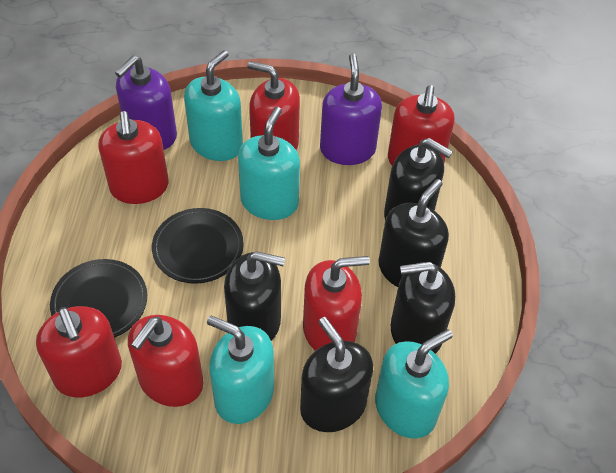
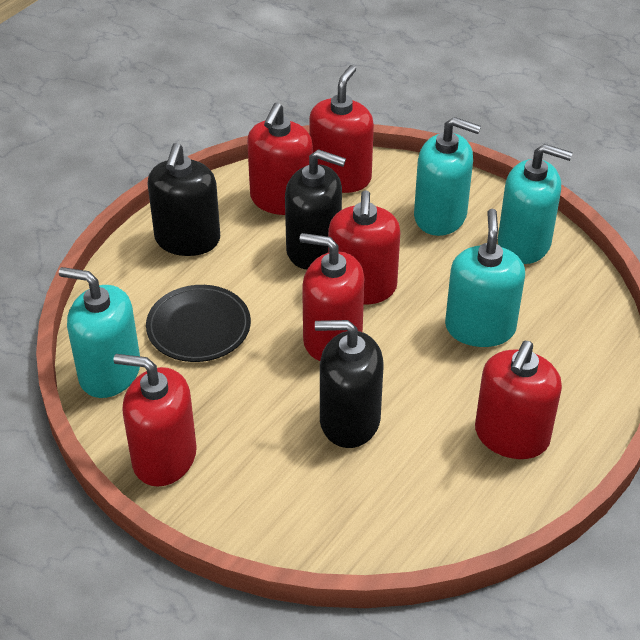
black plate: [50,259,147,338] [152,208,244,284] = 2 -> [146,285,251,362] = 1
black soap dispenser: [224,251,285,341] [300,317,373,432] [379,179,449,287] [384,138,453,220] [391,262,455,354] = 5 -> [148,143,220,256] [285,149,346,269] [315,320,383,448] = 3
purple soap dispenser: [115,55,177,150] [320,53,382,165] = 2 -> none = 0

